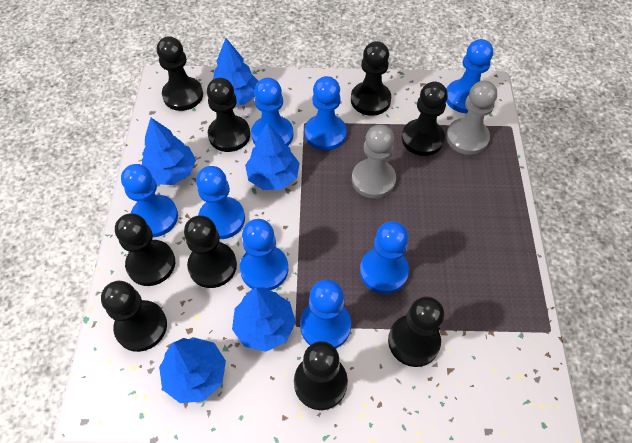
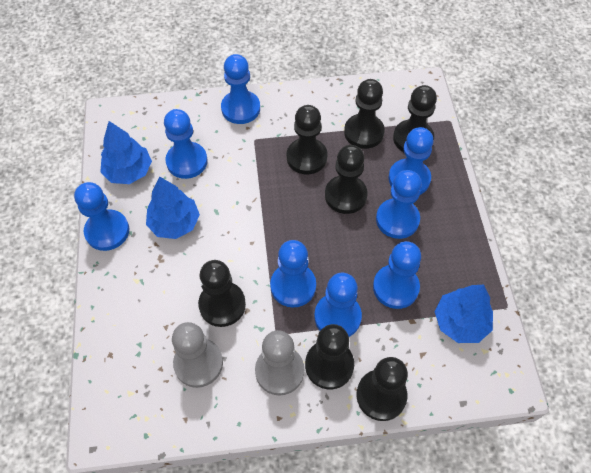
black pawn: [101,281,167,352] [115,213,175,286] [157,36,203,111] [184,215,237,288] [207,78,250,152] [294,341,348,410] [351,41,391,116] [388,296,444,367] [402,82,448,156] = 9 -> [198,260,246,327] [287,105,328,174] [305,324,354,389] [325,145,368,214] [344,79,385,149] [356,357,408,421] [393,85,437,152] = 7
blue tree: [142,118,196,185] [159,337,226,403] [213,38,259,105] [232,287,296,352] [245,122,300,190] = 5 -> [100,121,152,184] [146,176,200,239] [435,285,493,343] = 3

